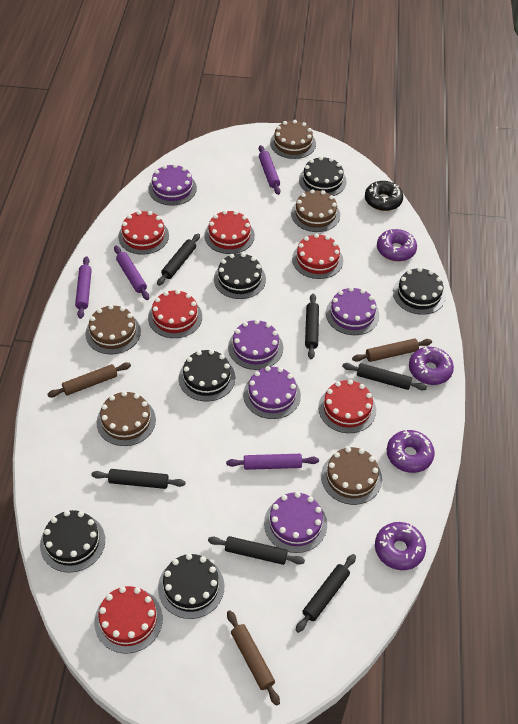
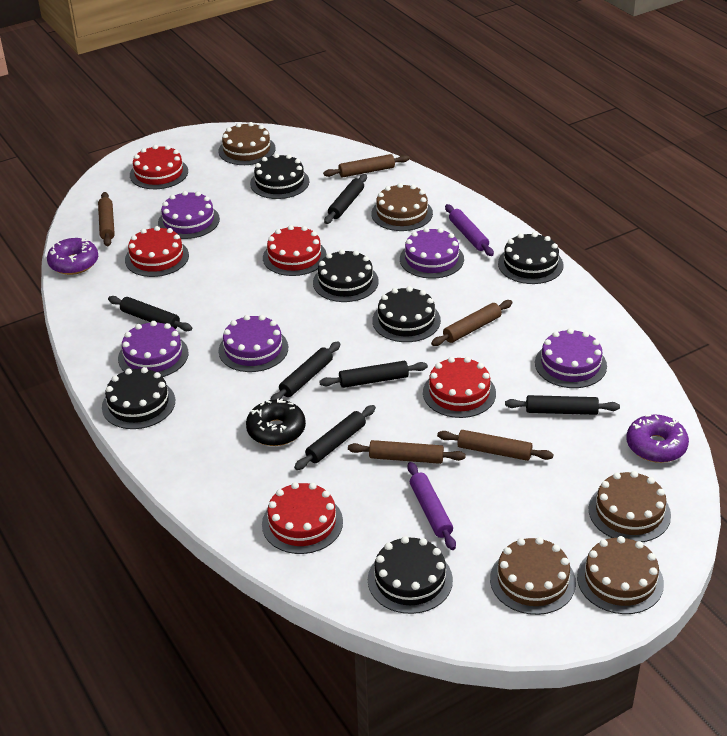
brown rolling pin: [47,363,131,397] [227,611,280,706] [352,338,432,362] = 3 -> [98,192,115,246] [323,154,410,178] [348,440,466,464] [431,300,512,346] [437,430,553,461] = 5
purple donut: [375,522,426,570] [377,229,417,262] [387,430,435,473] [409,346,454,385] = 4 -> [47,238,98,275] [626,415,689,463] = 2
purple rolling pin: [75,256,92,319] [114,246,149,300] [226,454,319,470] [259,145,280,195] = 4 -> [407,462,456,550] [445,204,494,256] = 2
red cake: [94,586,163,654] [118,211,169,255] [148,290,202,338] [204,210,255,254] [292,234,343,279] [318,379,376,433] = 6 -> [125,226,189,277] [130,145,188,189] [262,482,343,554] [263,225,327,276] [423,357,496,418] = 5

